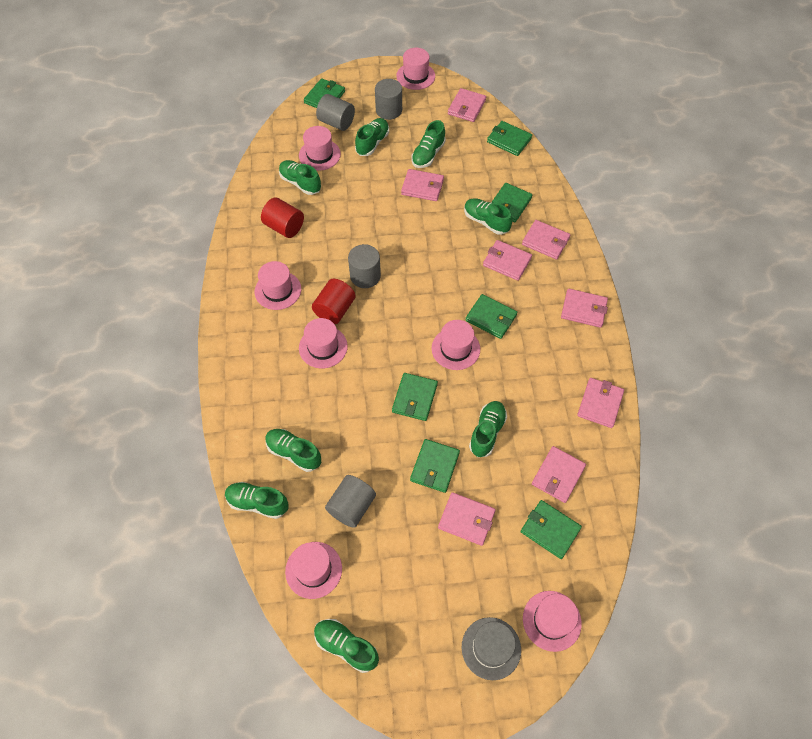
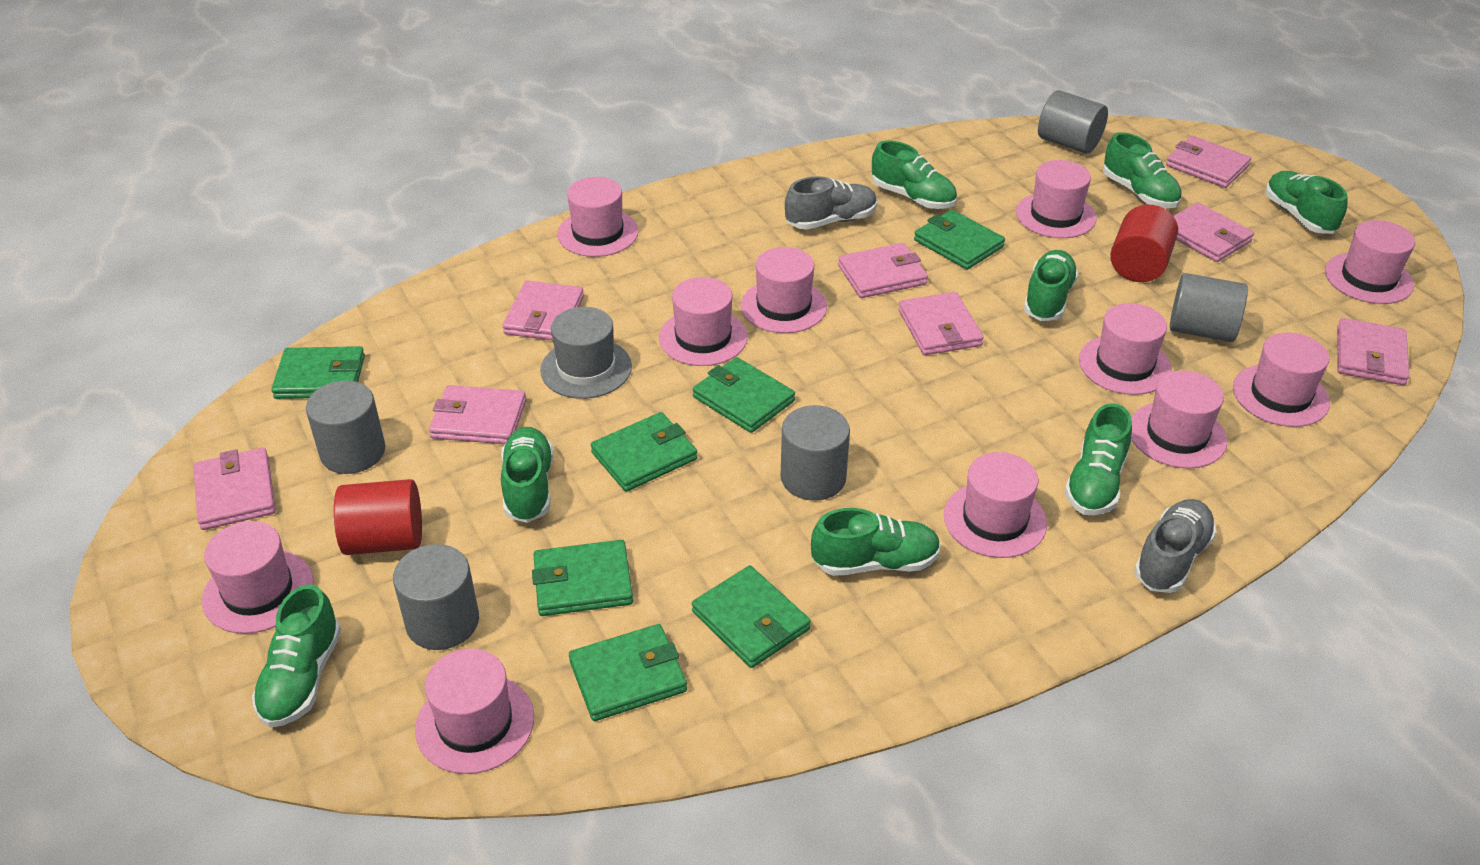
grey cylinder: [316,94,355,131] [325,475,376,528] [348,244,381,288] [375,79,402,120] = 4 -> [306,380,385,474] [393,544,479,650] [781,405,850,501] [1038,90,1108,154] [1170,273,1248,342] = 5
grey shoe: none = 0 -> [785,176,877,230] [1134,499,1217,593] = 2
pink hat: [255,261,301,310] [285,542,342,599] [299,126,341,171] [299,318,348,368] [396,48,435,90] [432,320,480,370] [523,591,582,652] = 7 -> [202,521,314,634] [415,649,534,774] [557,177,639,257] [659,277,748,366] [741,247,827,333] [944,452,1047,558] [1016,160,1097,238] [1079,303,1172,395] [1131,370,1227,469] [1233,333,1330,427] [1325,220,1415,304] = 11

